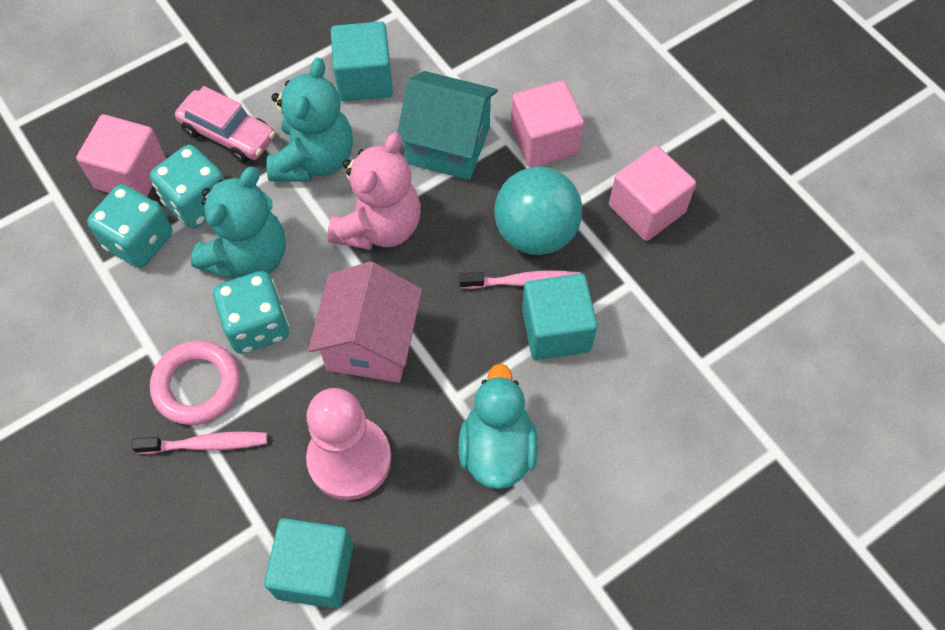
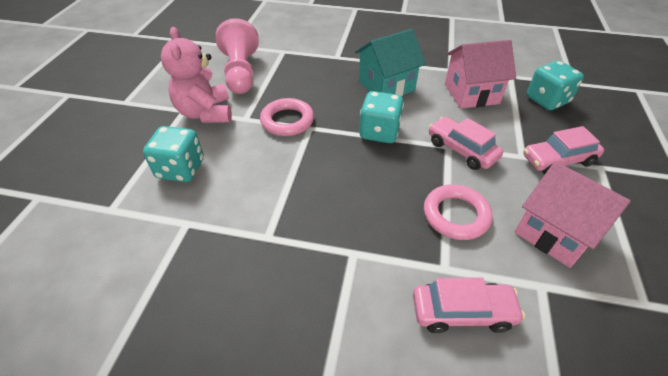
pink car: [175,86,275,163] = 1 -> [413,277,525,333] [429,117,503,170] [523,126,604,174] = 3
pink cube: [76,114,166,197] [511,80,584,168] [609,146,696,241] = 3 -> none = 0
pink house: [308,261,422,383] = 1 -> [445,40,516,109] [515,161,631,268] = 2
pink ring: [150,340,240,425] = 1 -> [260,98,314,136] [424,184,493,240] = 2
pink toothbrush: [132,431,268,454] [460,271,581,289] = 2 -> none = 0
turquoise ball: [494,167,582,255] = 1 -> none = 0
turquoise cube: [264,518,353,609] [330,21,393,101] [522,273,597,360] = 3 -> none = 0
turquoise duck: [458,364,538,489] = 1 -> none = 0
turquoise teddy bear: [191,167,286,279] [266,58,353,182] = 2 -> none = 0

